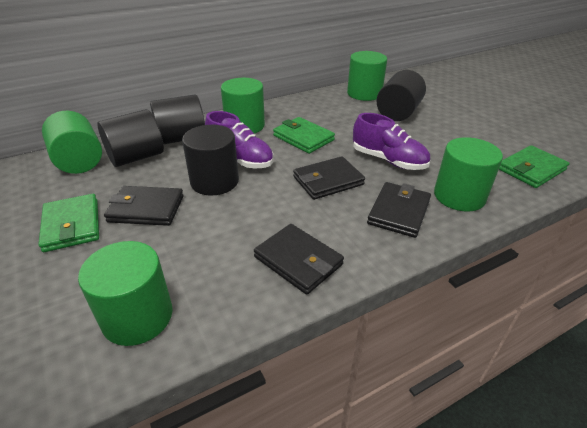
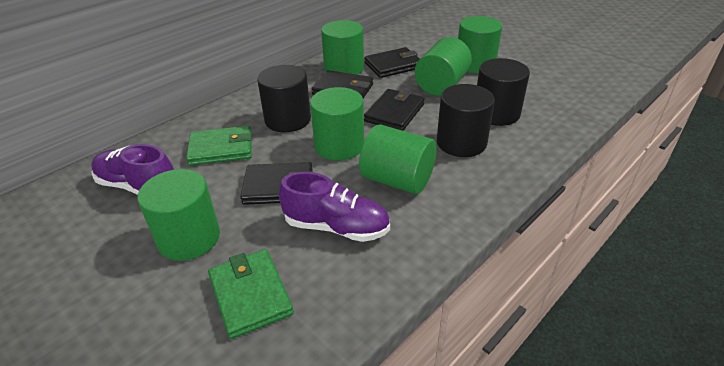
black cylinder: [97,109,164,167] [150,95,205,145] [182,125,239,195] [376,70,426,121] = 4 -> [257,65,311,132] [437,84,495,157] [477,58,530,126] = 3
green cylinder: [42,111,102,174] [78,241,173,346] [221,78,265,134] [347,51,387,101] [434,137,503,212] = 5 -> [138,169,220,261] [310,87,364,160] [321,20,364,75] [359,124,437,194] [415,37,472,96] [458,16,502,73] = 6
green wallet: [38,194,99,252] [273,117,335,154] [499,145,570,188] = 3 -> [186,126,252,166] [208,249,294,339] = 2

